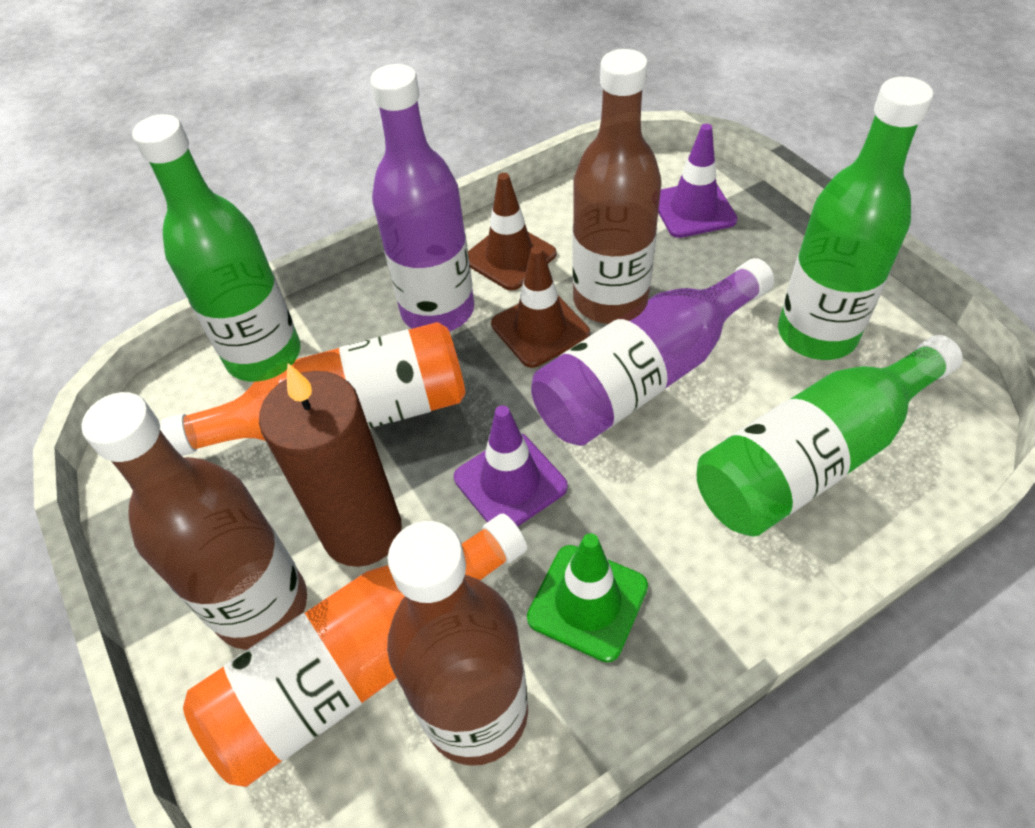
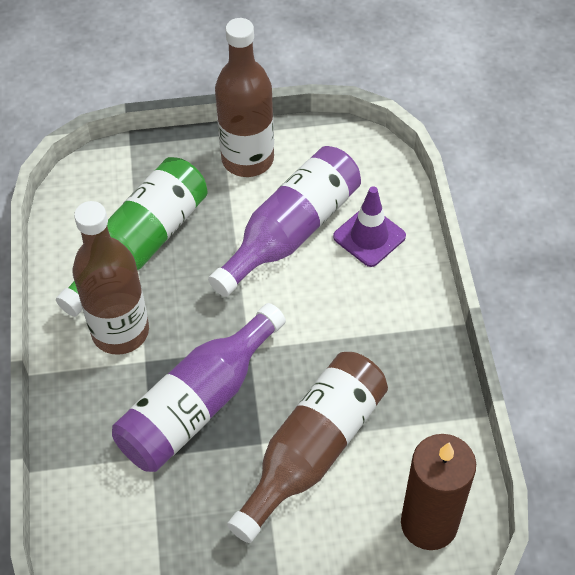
brown traffic cone: [468,173,556,291] [491,246,590,368] = 2 -> none = 0
green bottle: [132,114,300,382] [697,335,963,537] [778,77,933,360] = 3 -> [56,157,208,317] = 1
green traffic cone: [527,533,648,662] = 1 -> none = 0
orange bottle: [160,322,465,456] [183,513,527,787] = 2 -> none = 0
purple traffic cone: [454,405,568,526] [658,124,738,238] = 2 -> [333,186,406,267] = 1

